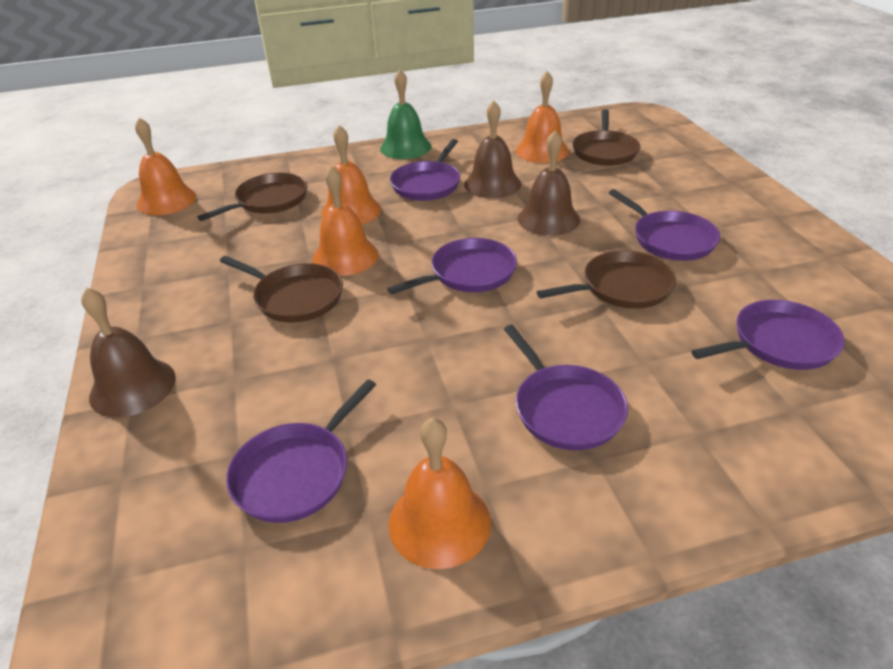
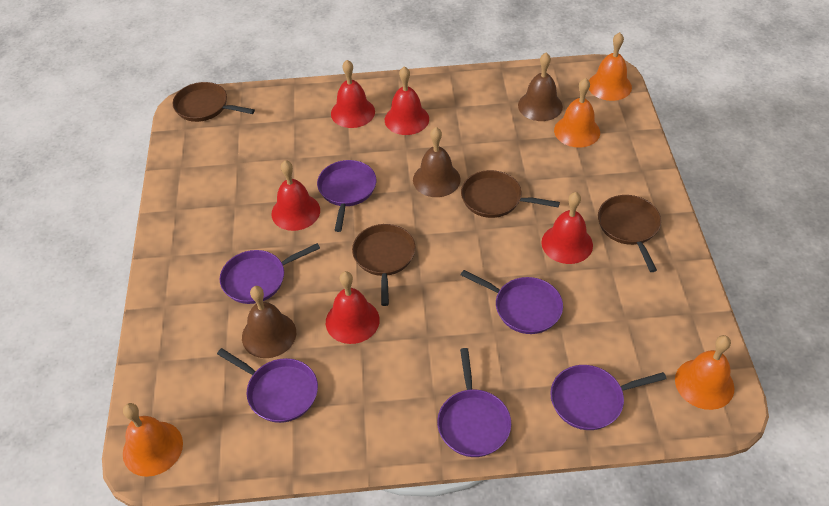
green bell: [380,70,431,159] = 1 -> none = 0
orange bell: [135,118,196,215] [312,166,378,276] [321,125,381,225] [388,417,491,569] [516,71,569,163] = 5 -> [123,403,183,477] [554,78,600,148] [589,32,632,101] [675,335,735,410] = 4
red bell: none = 0 -> [271,160,320,231] [326,271,380,344] [331,60,375,128] [385,66,429,135] [541,192,593,264] = 5

